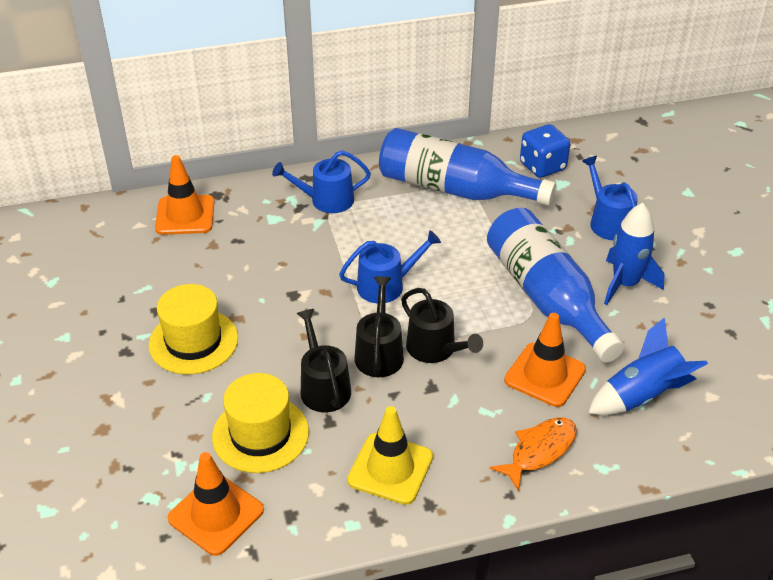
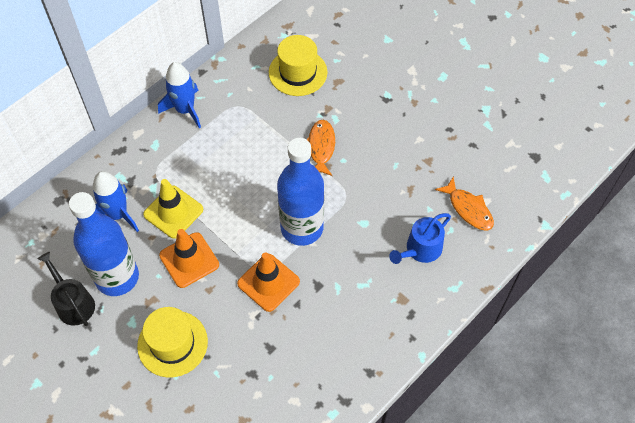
black watering can: [296,309,351,412] [355,276,404,377] [401,288,483,363] = 3 -> [38,252,95,326] = 1
blue dice: [520,124,570,178] = 1 -> none = 0
blue watering can: [272,150,371,213] [339,230,441,304] [582,156,638,241] = 3 -> [389,213,451,264] = 1
orange fish: [489,417,577,491] = 1 -> [307,120,335,176] [435,177,494,231] = 2
orange traffic cone: [155,155,215,235] [168,452,264,556] [504,313,586,407] = 3 -> [159,229,219,288] [237,252,300,312] = 2

